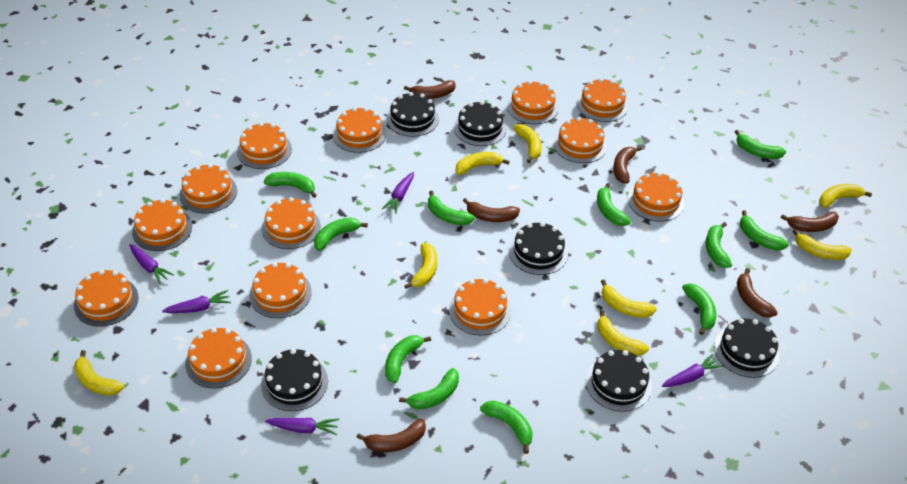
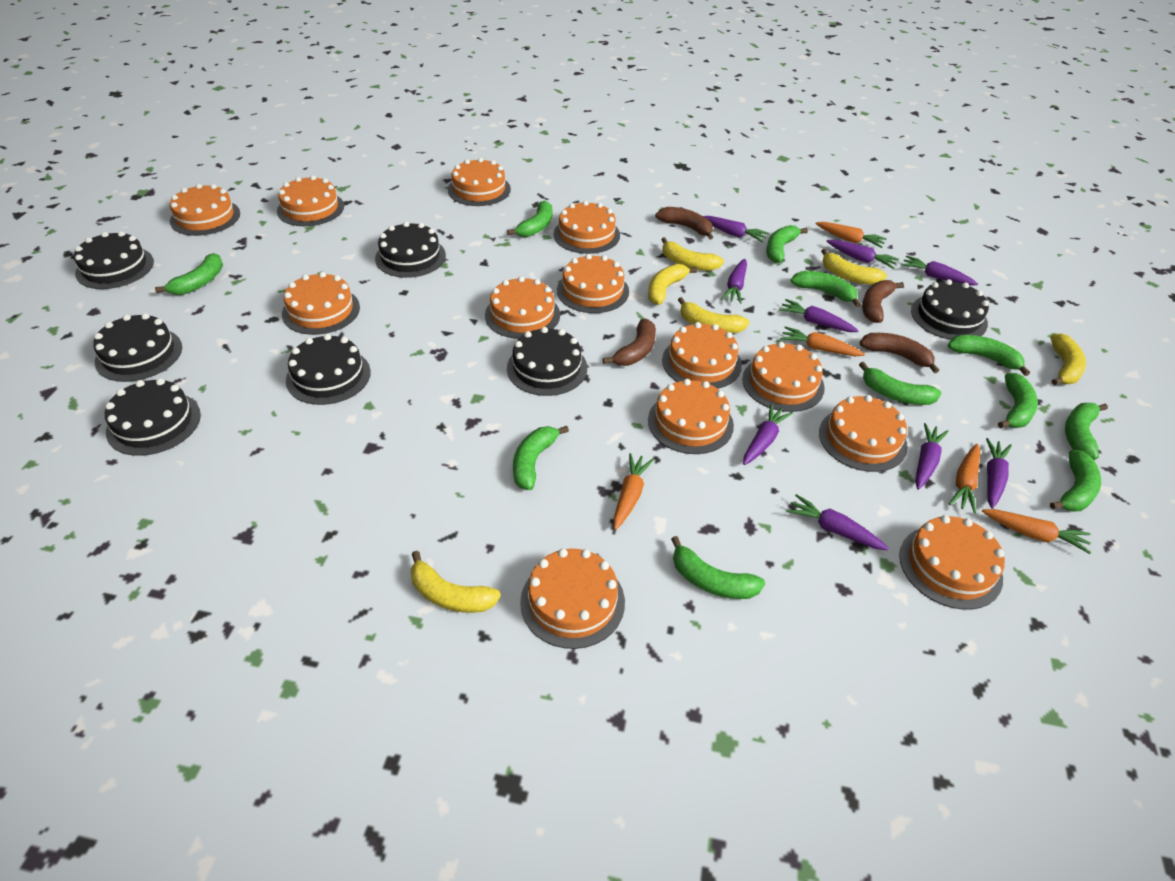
black cake: [261,349,328,411] [386,92,439,137] [454,101,507,146] [509,222,568,275] [586,350,652,412] [714,318,779,378] = 6 -> [74,231,154,289] [93,313,182,382] [105,378,201,456] [286,334,371,405] [375,222,446,278] [507,327,587,396] [911,279,989,340] = 7
brown banana: [356,419,426,452] [404,80,455,99] [463,198,520,222] [613,146,642,183] [737,268,778,318] [781,211,839,232] = 6 -> [603,319,656,366] [655,207,713,240] [860,333,939,373] [862,280,904,323] = 4
orange carrot: none = 0 -> [613,453,654,530] [780,326,865,356] [816,222,887,248] [949,444,981,514] [982,509,1091,554] = 5
purple carrot: [129,244,174,284] [162,290,231,313] [265,418,339,435] [382,172,414,214] [662,353,724,387] = 5 -> [703,216,769,242] [721,259,747,304] [743,404,793,465] [779,299,859,332] [786,494,889,550] [826,240,899,269] [901,255,978,285] [915,423,949,490] [986,438,1012,509] = 9
yellow banana: [74,350,125,396] [404,243,437,289] [455,152,510,175] [513,124,542,163] [597,310,649,356] [601,279,657,318] [792,229,852,260] [819,184,872,208] = 8 -> [410,551,501,613] [648,264,698,305] [661,237,724,271] [678,297,749,333] [821,249,887,285] [1051,334,1086,385] = 6

